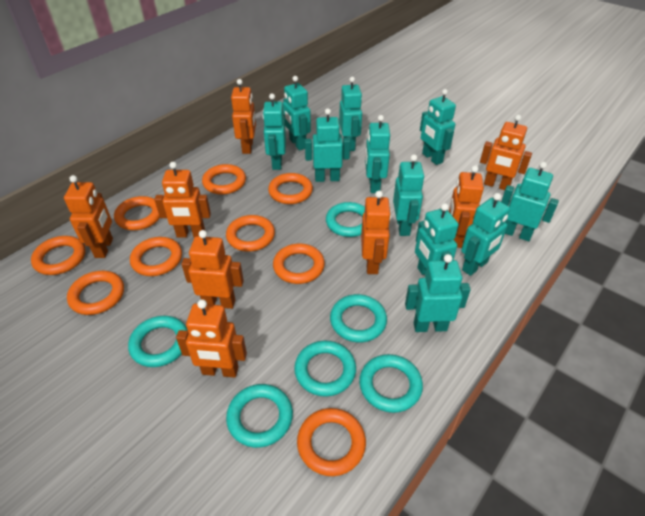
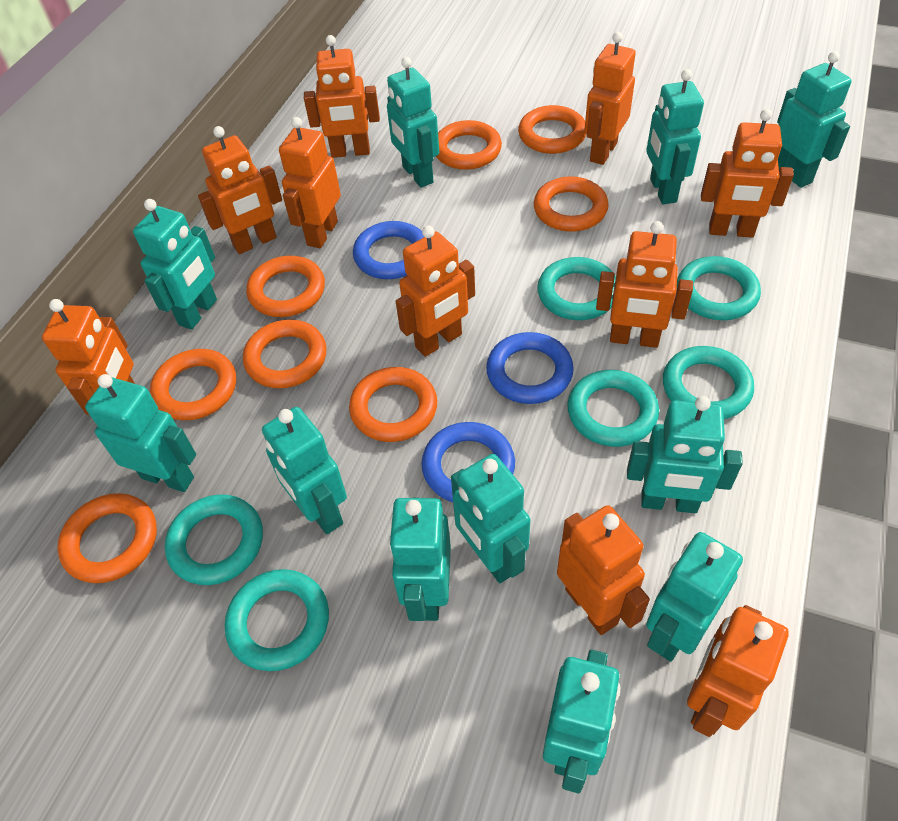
blue ring: none = 0 -> [353,221,424,279] [421,422,515,502] [486,332,574,404] = 3
orange ring: [31,236,86,275] [67,271,124,315] [114,196,160,230] [130,237,182,276] [202,164,246,195] [226,215,275,252] [268,173,313,204] [273,244,325,284] [297,408,366,476] = 9 -> [57,493,157,583] [150,349,236,420] [243,320,327,388] [246,256,325,317] [349,367,437,442] [436,120,502,170] [518,105,586,154] [534,176,609,232] = 8
orange robot: [64,175,113,258] [154,162,211,238] [176,299,247,378] [181,230,244,309] [231,79,256,154] [361,191,391,274] [449,165,484,248] [480,115,532,190] = 8 -> [42,299,135,415] [198,126,282,254] [279,117,341,248] [304,35,380,158] [396,225,475,357] [557,505,650,635] [584,32,636,165] [596,221,693,348] [687,605,789,737] [701,109,794,238] = 10

